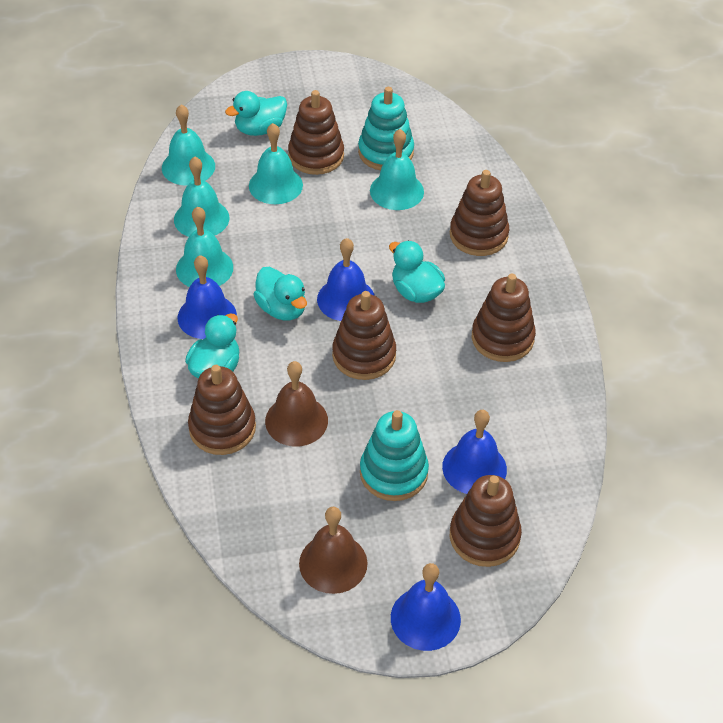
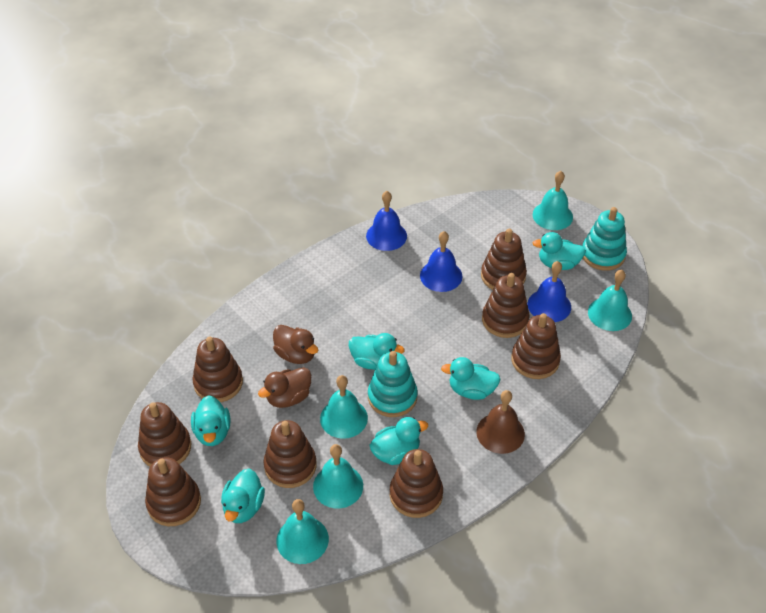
blue bell: [178,255,237,339] [317,238,375,321] [391,563,461,651] [442,410,507,494] = 4 -> [366,191,407,251] [420,231,462,292] [528,261,571,322] = 3
brown bell: [265,361,328,447] [299,507,368,594] = 2 -> [476,390,525,454] = 1
brown duck: none = 0 -> [258,367,311,408] [273,325,318,364] = 2
brown stacking toy: [188,365,256,455] [288,90,344,175] [332,291,396,380] [450,170,509,256] [450,475,522,567] [472,274,536,362] = 6 -> [138,402,191,466] [145,457,201,526] [192,336,243,402] [264,420,317,488] [390,449,443,518] [481,229,527,290] [482,273,529,338] [511,313,561,379] = 8
turquoise duck: [185,313,240,379] [225,91,287,136] [253,267,307,320] [389,241,445,303] = 4 -> [191,395,230,446] [221,469,265,523] [349,333,404,370] [370,417,428,465] [441,357,501,400] [533,232,586,270] = 6

